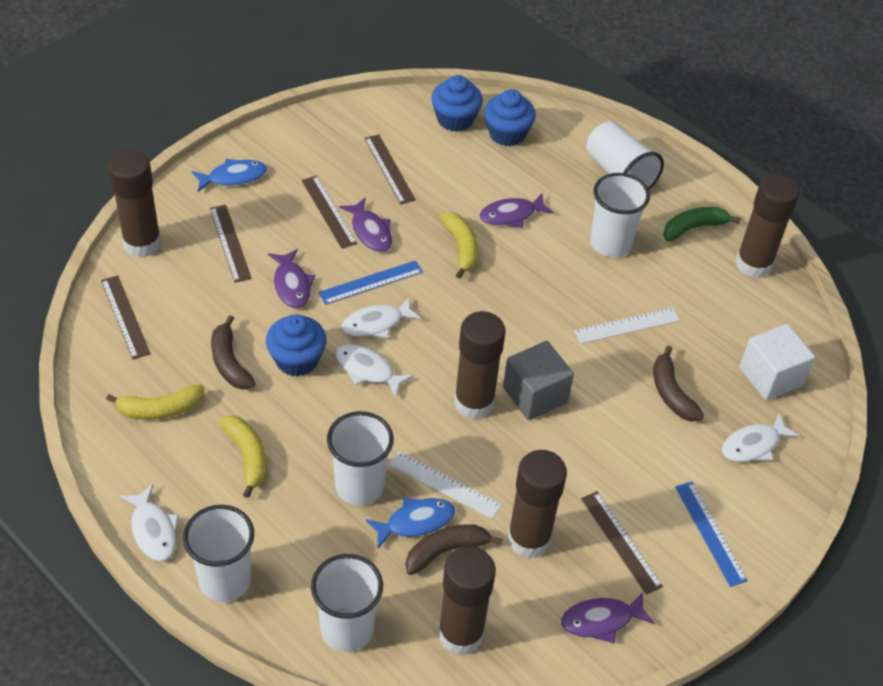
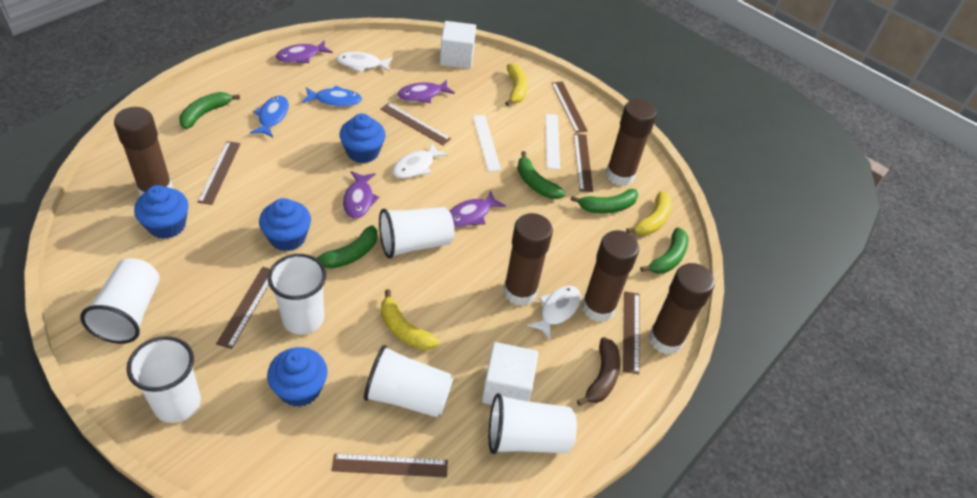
blue cupcake: [266,314,327,376] [431,75,483,132] [484,89,536,146] = 3 -> [134,185,188,239] [259,198,311,251] [267,347,328,407] [339,113,386,163] = 4
blue ruler: [319,260,423,305] [675,482,748,587] = 2 -> none = 0
brown banana: [211,315,256,390] [406,524,503,575] [653,346,704,421] = 3 -> [577,337,620,406] = 1
brown ruler: [101,275,151,360] [210,205,252,283] [302,176,357,249] [364,135,416,204] [581,491,663,595] = 5 -> [198,141,240,205] [216,267,270,349] [332,453,448,478] [380,103,451,145] [551,81,588,133] [574,134,593,192] [623,291,639,374] = 7
green banana: [663,207,741,241] = 1 -> [179,92,240,129] [317,226,378,269] [517,151,565,199] [570,189,638,213] [640,227,688,274] = 5
grey cube: [503,341,574,420] = 1 -> none = 0
white cube: [739,324,815,400] = 1 -> [440,21,476,69] [482,342,538,405] = 2
white cup: [183,505,254,602] [311,554,383,652] [327,411,394,505] [586,121,664,189] [590,173,650,257] = 5 -> [80,258,160,344] [127,336,201,423] [268,254,326,335] [364,345,453,417] [379,207,454,259] [489,393,577,454] = 6
white fish: [120,484,179,561] [335,344,414,397] [341,297,422,338] [722,413,800,462] = 4 -> [336,52,393,73] [392,143,448,178] [527,286,581,340] = 3

